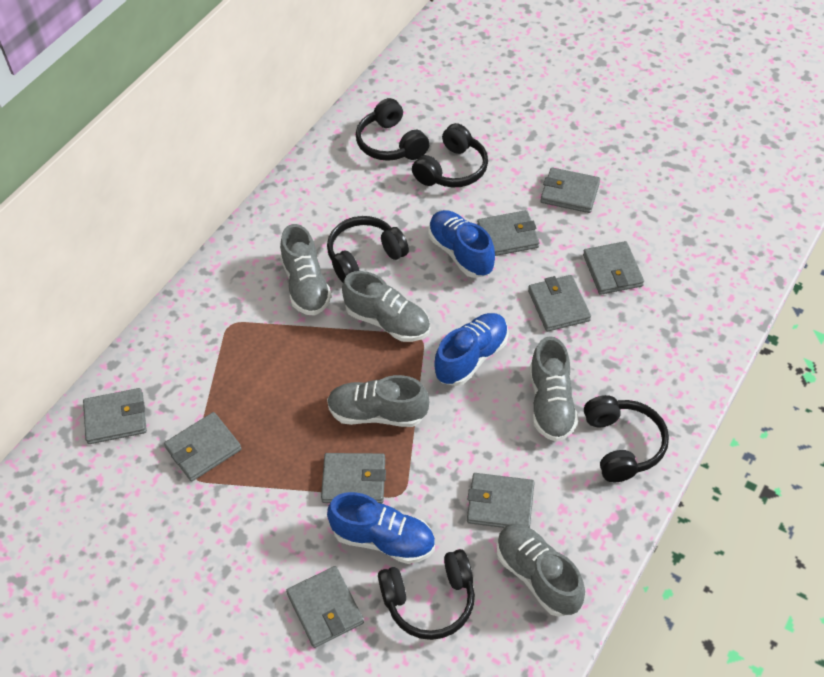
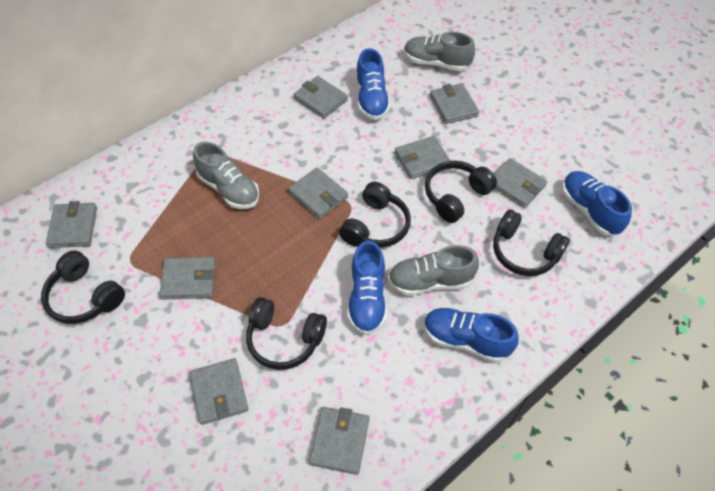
blue shoe: [327,492,435,564] [428,210,495,278] [434,313,509,386] = 3 -> [347,241,387,335] [356,48,390,120] [424,308,519,362] [562,171,632,235] = 4
grey shoe: [280,224,332,316] [327,375,429,427] [342,271,430,342] [496,524,585,617] [530,336,578,442] = 5 -> [193,142,259,209] [388,245,479,296] [404,32,475,71] = 3

